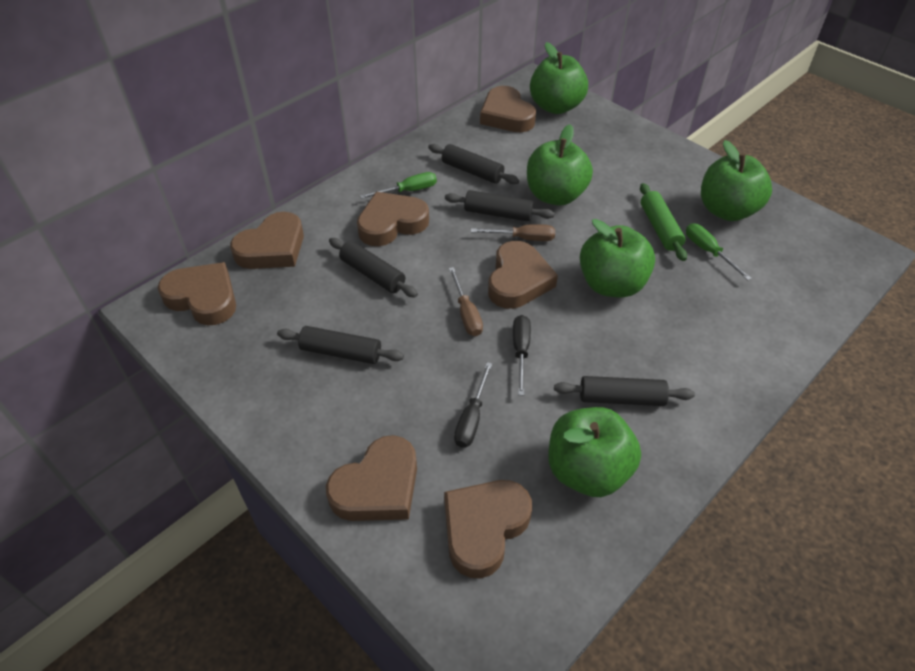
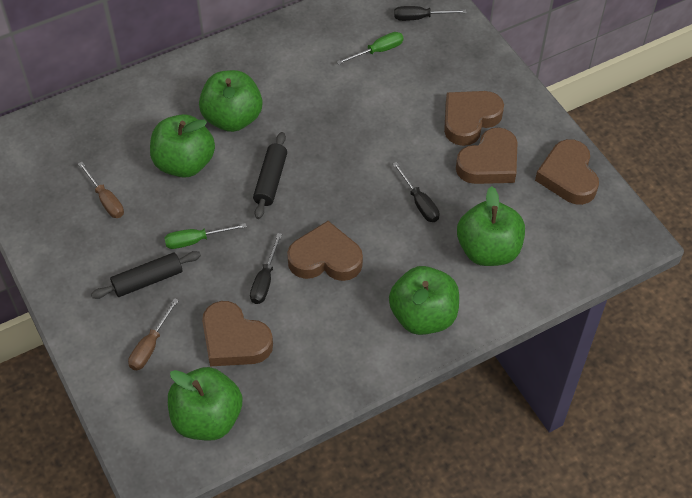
black rolling pin: [277,326,404,364] [329,238,418,298] [428,144,519,184] [445,190,555,222] [554,376,695,406] = 5 -> [91,251,201,299] [253,132,287,219] = 2
black screwdriver: [454,362,492,448] [513,315,531,395] = 2 -> [250,233,282,304] [393,162,439,222] [394,6,466,21] = 3
brown heart: [158,262,236,325] [230,212,304,269] [326,435,417,521] [357,192,429,246] [444,480,532,578] [480,86,536,132] [488,241,558,309] = 7 -> [202,301,273,367] [287,221,363,281] [444,91,504,146] [456,127,518,184] [535,139,599,205] = 5
green rolling pin: [640,183,687,261] = 1 -> none = 0

